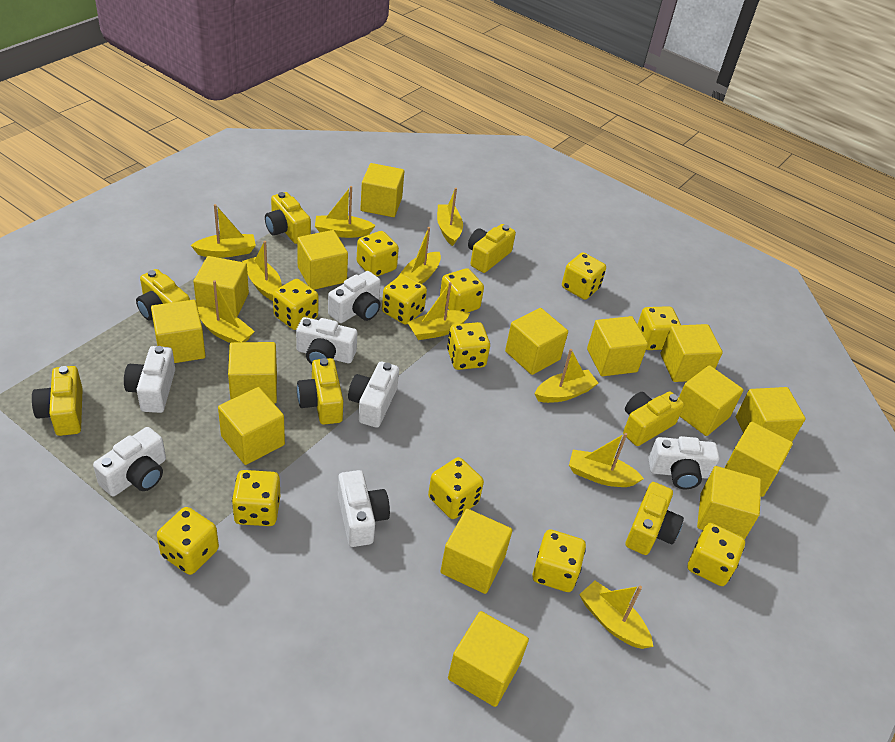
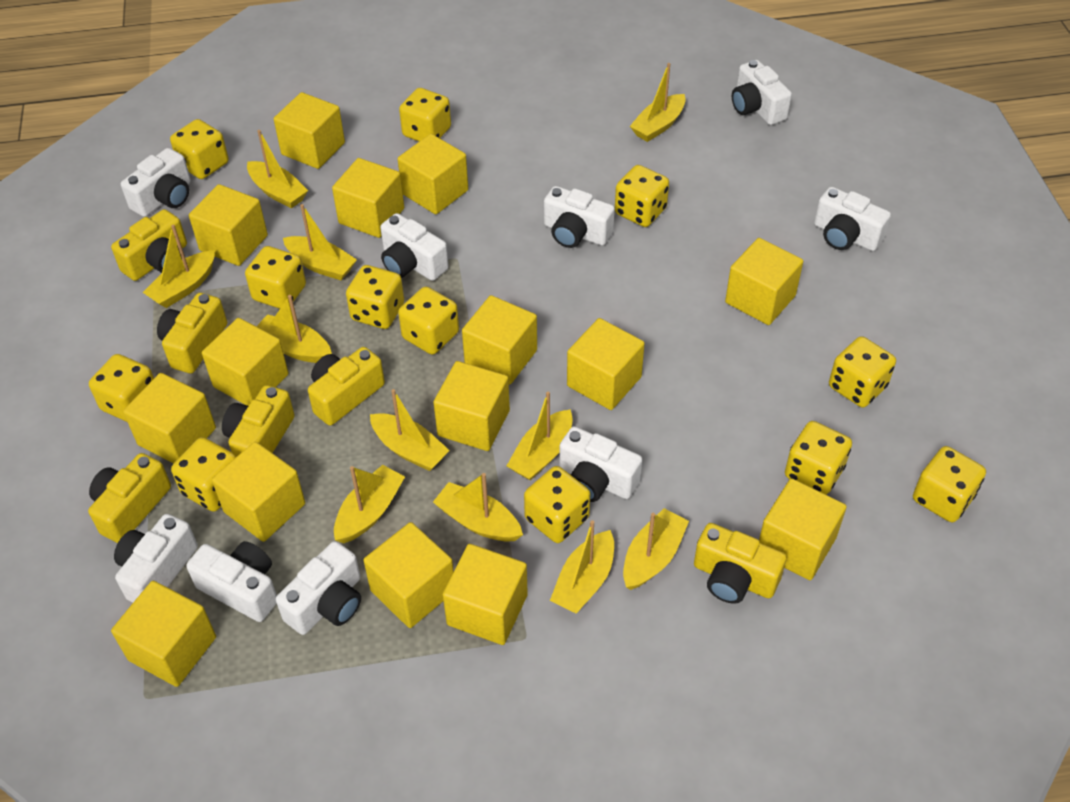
white camera: [93,427,166,496] [124,346,175,413] [296,317,357,365] [328,271,381,323] [338,470,390,547] [348,362,399,428] [648,436,719,489] = 7 -> [114,514,198,603] [121,148,191,217] [186,541,277,622] [276,541,361,635] [380,213,449,281] [544,186,615,248] [559,426,642,502] [732,60,792,125] [814,187,891,251] = 9
yellow boat: [191,204,256,258] [197,280,255,343] [242,241,282,301] [315,186,376,238] [399,227,441,284] [407,282,470,340] [437,188,463,246] [535,349,598,403] [569,433,644,487] [579,581,653,649] = 10 -> [143,224,215,308] [247,130,308,208] [256,295,332,363] [283,204,357,280] [334,465,405,543] [370,389,450,471] [433,473,523,542] [507,392,573,481] [550,520,614,614] [623,508,689,590] [630,63,686,142] = 11
yellow camera: [32,366,83,436] [136,269,190,320] [265,192,311,244] [297,358,343,425] [468,224,516,273] [623,391,684,446] [626,482,684,555] = 7 -> [88,453,171,543] [111,209,187,281] [157,293,227,373] [222,385,295,457] [308,347,385,426] [694,523,787,604] = 6

